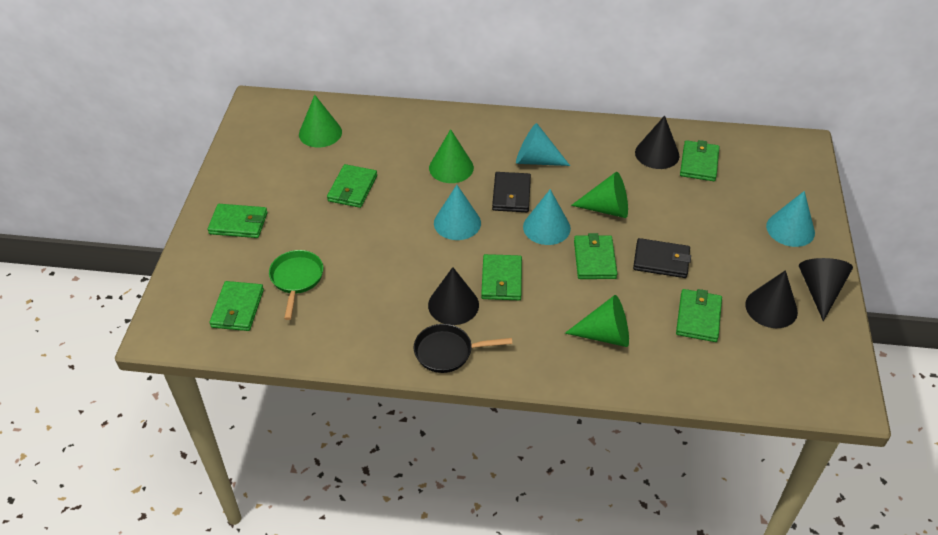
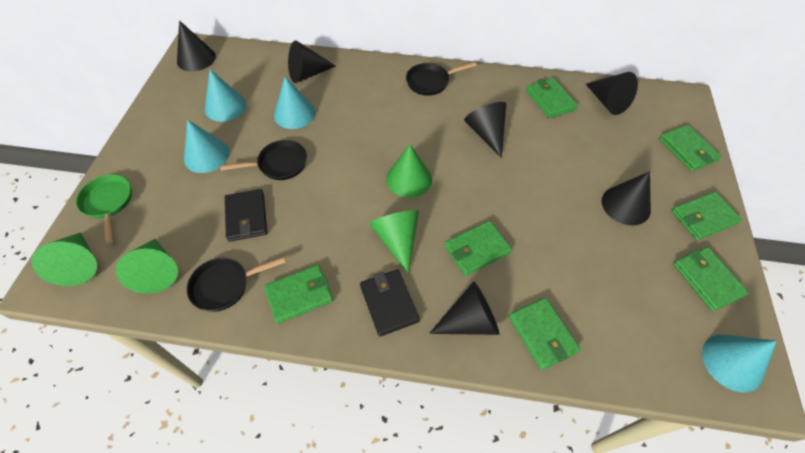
black cone: [428,267,479,325] [635,116,680,169] [745,270,798,328] [799,258,853,321] = 4 -> [177,20,216,71] [288,40,336,83] [429,281,499,335] [464,102,506,158] [586,72,638,115] [602,171,651,225] = 6
black pan: [414,324,512,373] = 1 -> [187,257,286,312] [220,140,307,180] [406,62,477,96] = 3

